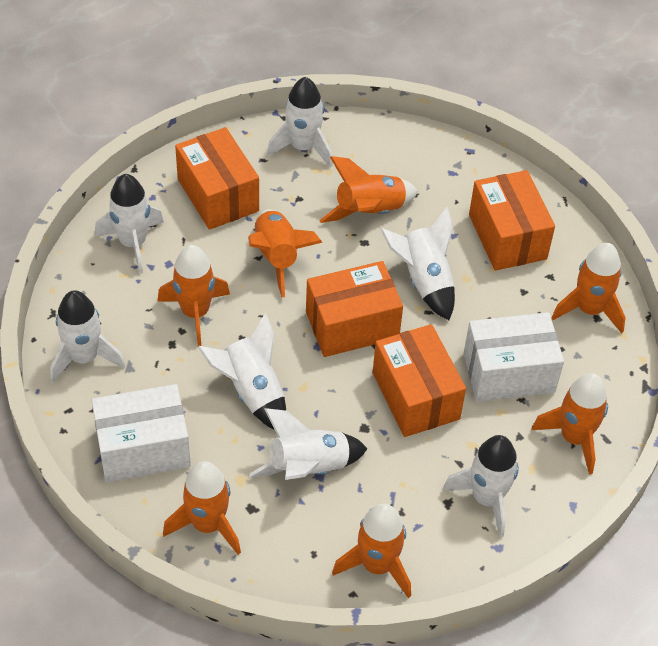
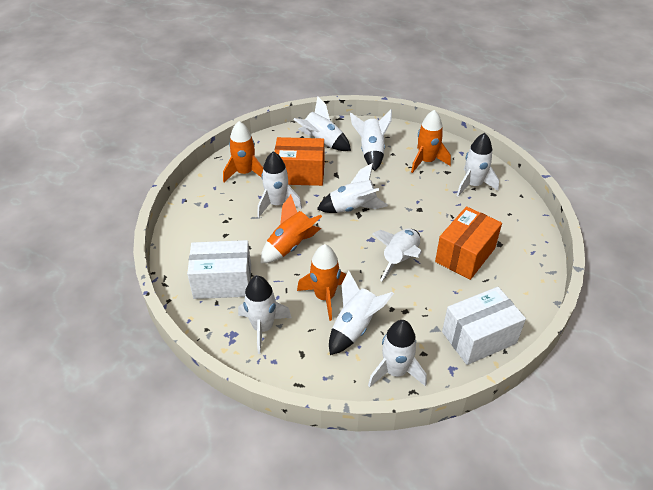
orange box: [175,127,259,230] [306,261,403,357] [373,324,466,437] [469,170,555,271] = 4 -> [275,137,324,186] [435,206,502,280] = 2
orange rocket: [158,245,230,346] [163,461,241,555] [248,209,322,297] [319,156,418,223] [332,503,411,598] [531,373,608,475] [552,243,626,333] = 7 -> [223,121,263,182] [260,195,322,264] [297,244,346,321] [411,110,451,173] = 4
white rocket: [50,290,125,383] [95,174,164,274] [198,313,286,430] [249,408,367,480] [267,77,333,167] [380,207,455,320] [443,435,519,538] = 7 -> [238,276,292,354] [257,151,302,217] [293,96,351,151] [317,163,388,213] [329,271,394,355] [350,110,392,171] [368,320,427,388] [372,228,422,281] [457,133,499,197] = 9

